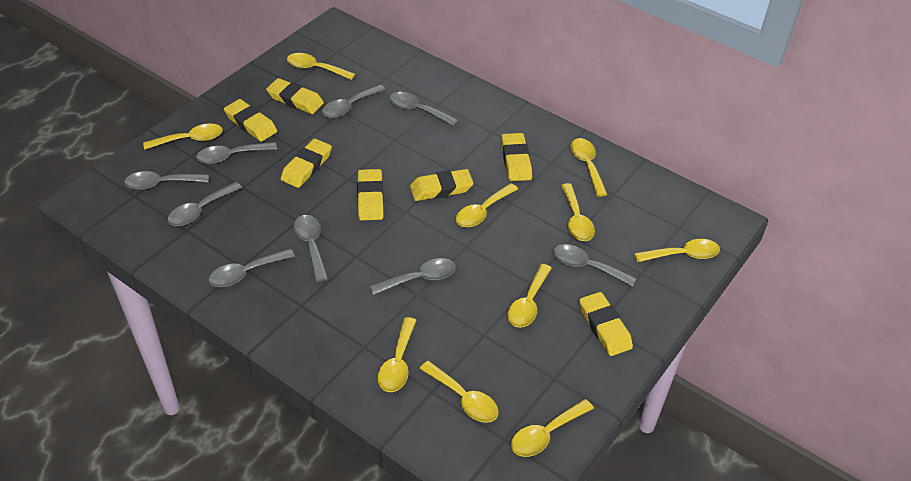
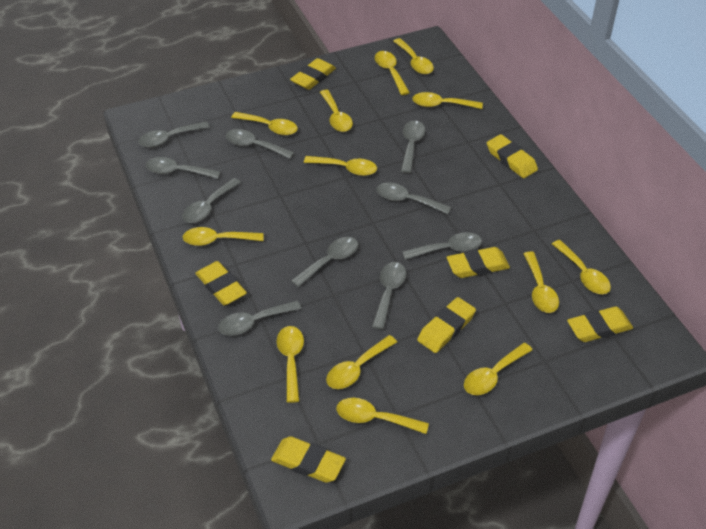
grey spoon: [124,171,209,190] [168,182,242,226] [196,142,277,164] [209,249,295,287] [294,215,328,282] [322,84,386,118] [370,258,456,295] [389,92,458,126] [553,244,637,287] = 9 -> [139,122,210,147] [146,157,220,179] [182,178,241,223] [218,301,301,336] [226,129,294,159] [291,237,358,287] [372,262,406,330] [376,182,451,214] [401,121,425,173] [402,232,482,260] = 10
yellow spoon: [143,123,223,150] [287,53,355,80] [378,317,416,392] [420,361,499,423] [456,183,518,228] [508,264,552,328] [511,399,594,457] [561,183,595,241] [570,138,607,197] [634,239,720,262] = 10 -> [183,227,264,246] [231,112,298,135] [277,326,304,403] [304,156,377,176] [320,90,353,132] [326,335,397,389] [337,398,429,434] [375,51,410,95] [393,38,434,74] [412,92,483,109] [464,343,532,395] [523,251,559,313] [552,240,611,294] = 13

